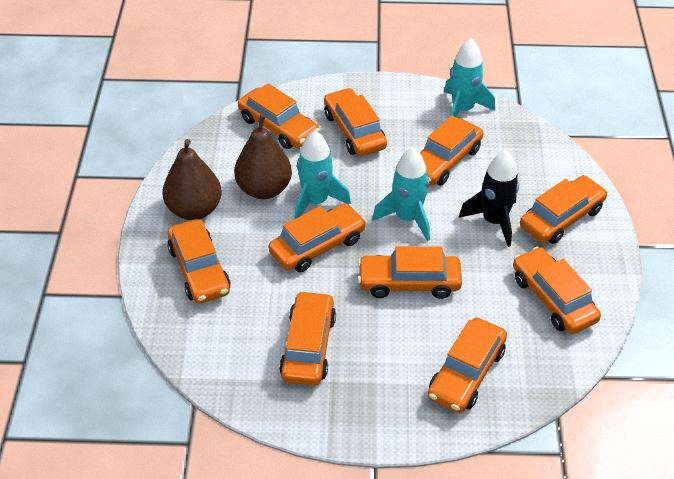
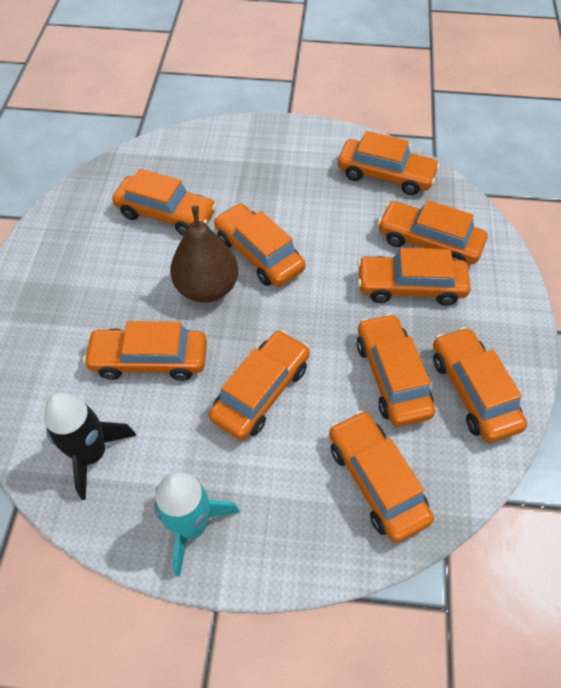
brown pear: [163,139,222,220] [234,114,292,199] = 2 -> [170,206,238,303] = 1
turquoise rocket: [294,130,351,219] [372,147,430,241] [444,39,495,117] = 3 -> [154,472,240,577] = 1

